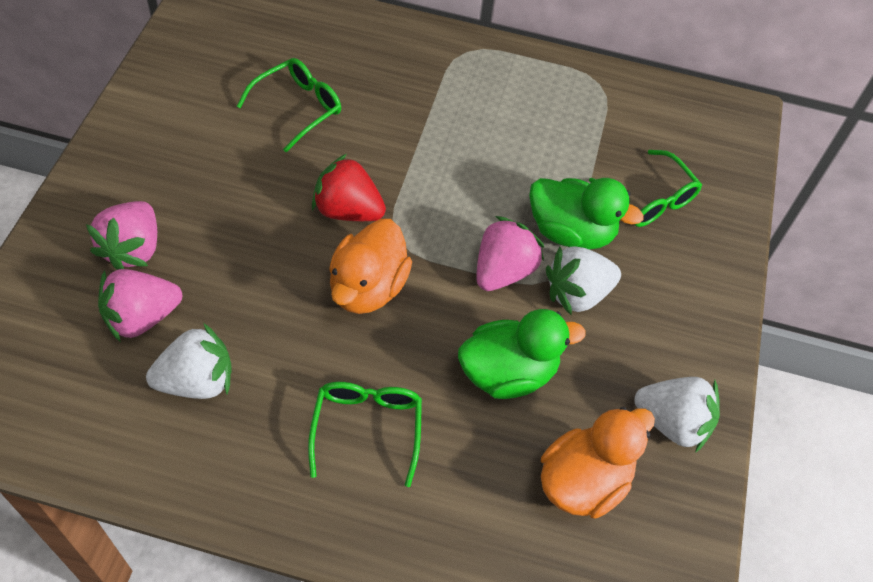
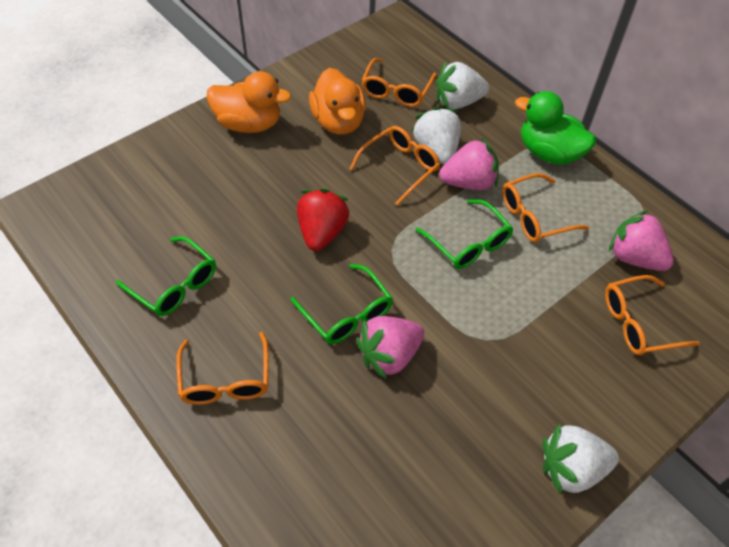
green duck: [458,309,586,399] [529,178,644,249] = 2 -> [515,91,596,165] = 1
orange glasses: none = 0 -> [176,332,269,405] [350,126,440,206] [361,58,436,107] [502,173,589,242] [605,275,700,355] = 5

